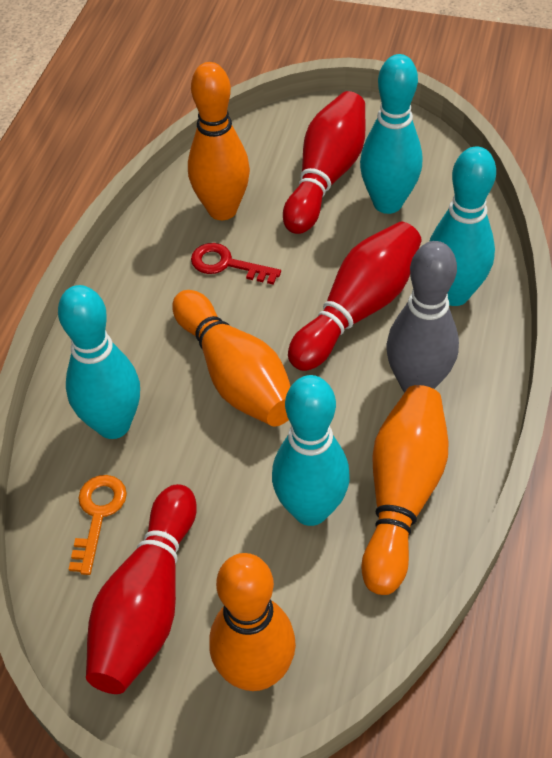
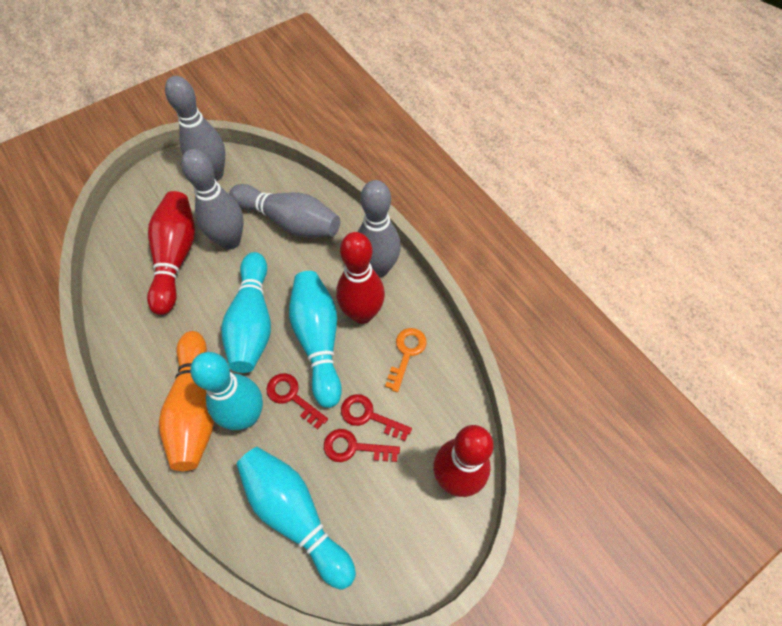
grey bowling pin: [386,241,459,393] = 1 -> [165,76,225,181] [181,149,244,249] [229,184,340,238] [358,180,401,278] = 4
orange bowling pin: [172,290,291,426] [188,62,250,220] [209,553,296,691] [361,385,449,595] = 4 -> [159,331,214,471] = 1
red key: [191,243,281,285] = 1 -> [266,373,328,429] [324,429,400,462] [341,394,412,441] = 3

